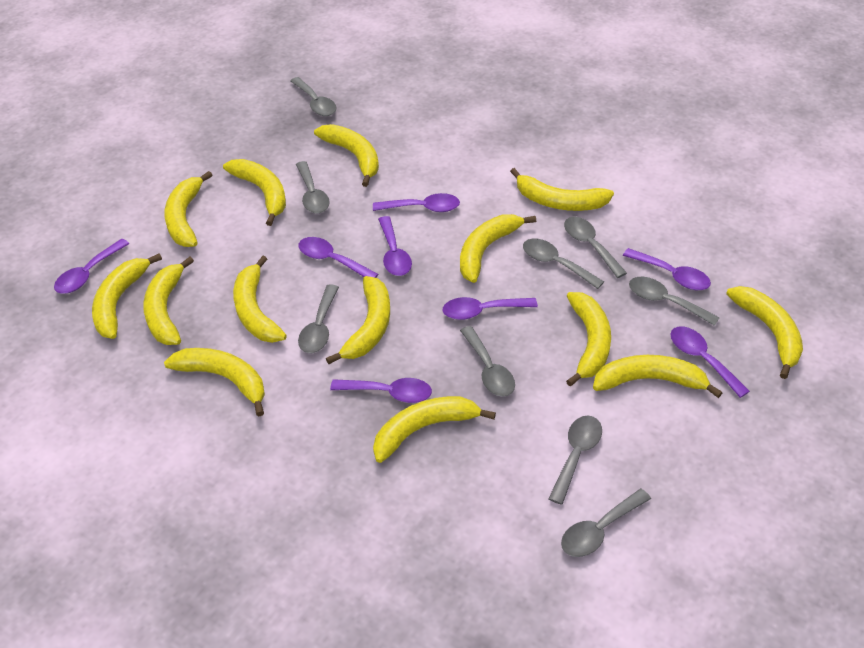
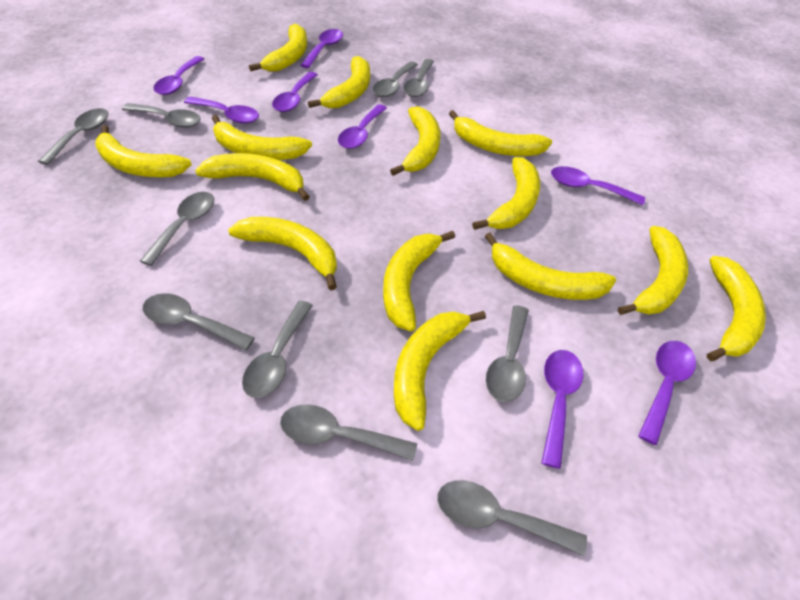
grey spoon: [290,77,336,116] [296,161,330,214] [298,284,339,353] [460,326,515,397] [523,239,604,289] [548,415,602,505] [561,489,651,557] [564,217,627,278] [629,277,720,326] = 9 -> [38,108,108,165] [122,103,201,128] [140,192,214,266] [143,293,255,350] [242,301,313,398] [280,404,417,461] [373,61,418,97] [403,59,434,97] [437,480,587,556] [486,305,529,402] = 10

